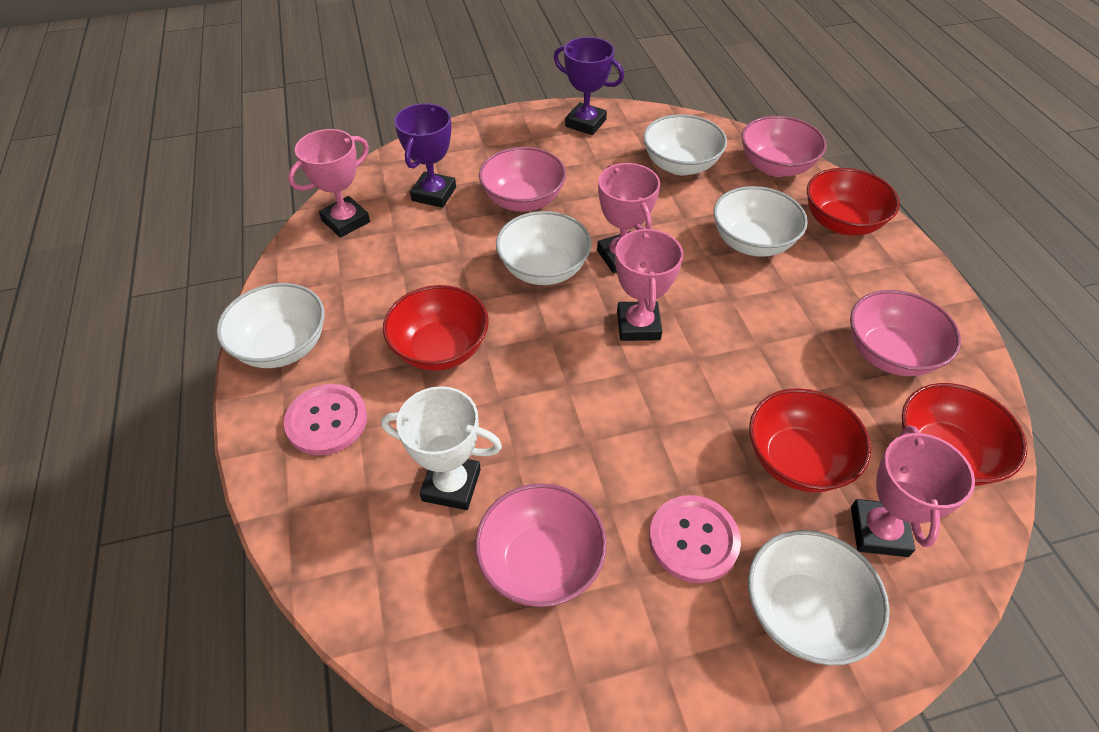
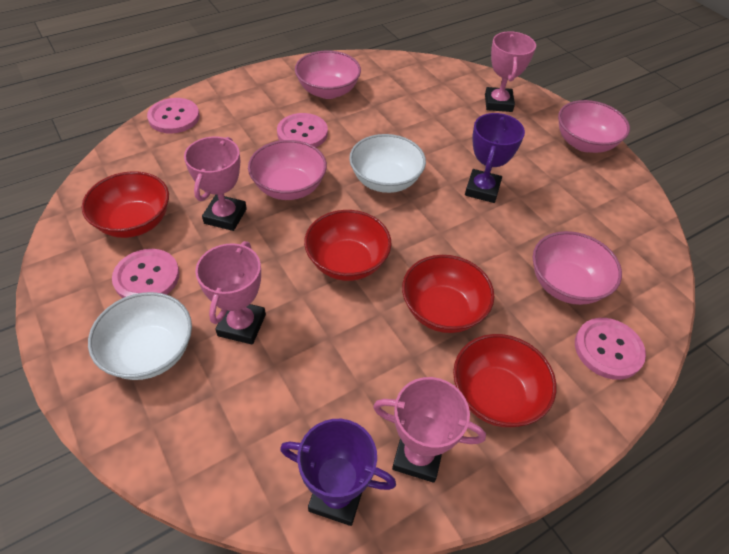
pink button: [284,384,367,456] [649,495,741,583] = 2 -> [112,249,180,298] [147,98,200,133] [277,113,328,147] [575,318,646,380] = 4
white bowl: [216,283,325,368] [496,211,592,285] [643,114,727,175] [714,186,808,257] [748,530,890,665] = 5 -> [88,292,192,380] [349,134,426,193] = 2
white trophy: [381,386,502,510] = 1 -> none = 0

